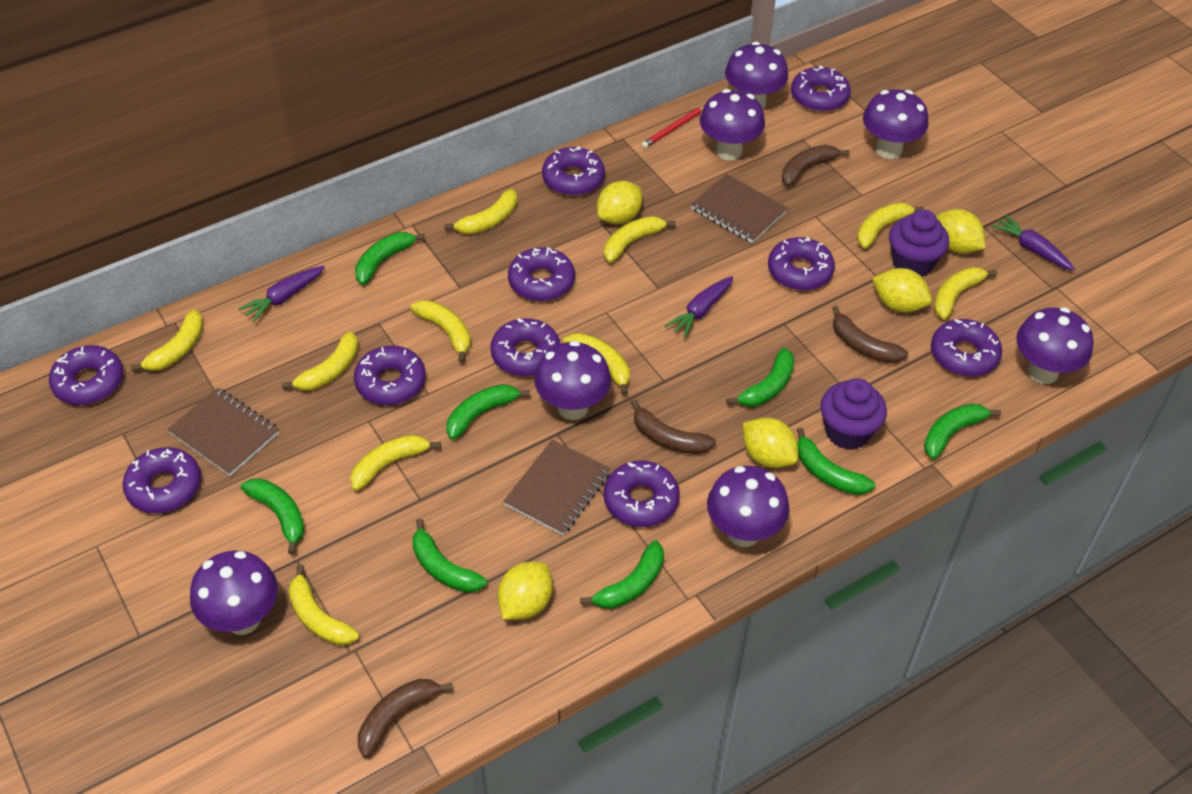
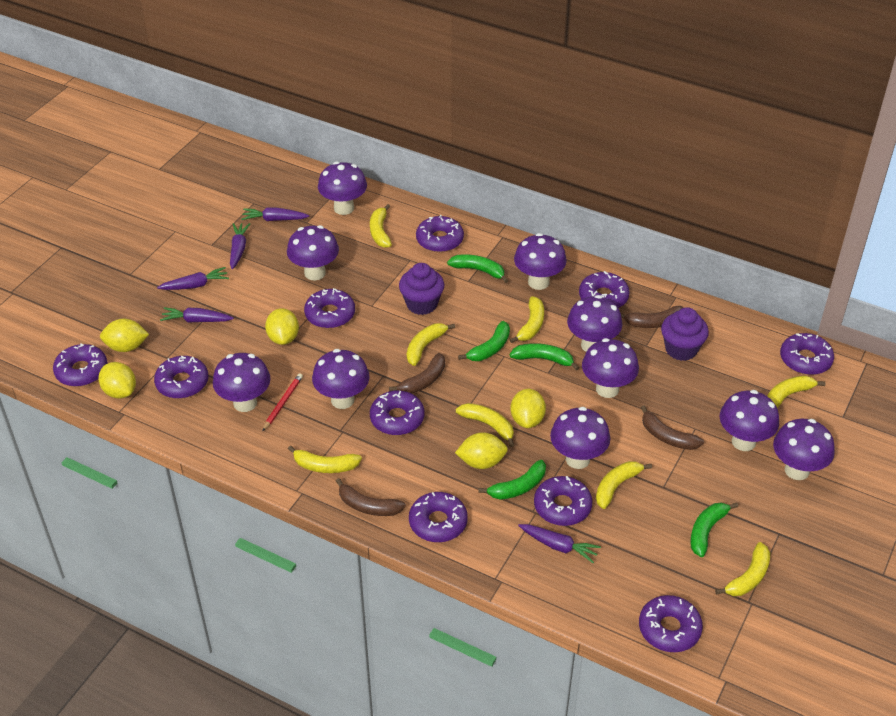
brown notebook: [167,388,279,476] [503,439,611,535] [691,174,788,243] = 3 -> none = 0
green banana: [241,478,305,554] [355,232,425,285] [412,519,487,593] [446,384,530,440] [580,540,664,609] [727,347,795,407] [797,428,875,495] [924,404,1001,459] = 8 -> [447,254,508,283] [458,321,510,361] [479,460,546,500] [510,343,579,370] [690,502,738,557] = 5
purple carrot: [238,266,325,323] [665,276,733,338] [991,214,1075,271] = 3 -> [157,267,229,290] [160,307,234,323] [230,223,250,269] [241,208,309,221] [518,524,601,563] = 5
purple mushroom: [190,551,278,635] [534,341,611,420] [700,89,765,160] [707,466,789,547] [725,42,788,109] [863,89,928,159] [1016,307,1094,384] = 7 -> [213,353,270,412] [287,225,339,280] [312,349,370,409] [318,162,367,215] [514,233,567,290] [550,407,610,469] [567,295,622,352] [582,338,639,398] [720,390,779,451] [773,419,835,480] = 10
yellow banana: [130,309,204,372] [282,331,358,391] [288,565,359,645] [350,434,441,491] [410,300,471,363] [444,189,517,234] [563,333,630,395] [604,216,676,263] [857,202,924,249] [934,267,997,320] = 10 -> [288,445,362,473] [370,204,392,248] [407,323,455,366] [456,403,514,447] [510,296,544,343] [596,461,652,509] [715,542,770,596] [767,376,825,408] = 8

